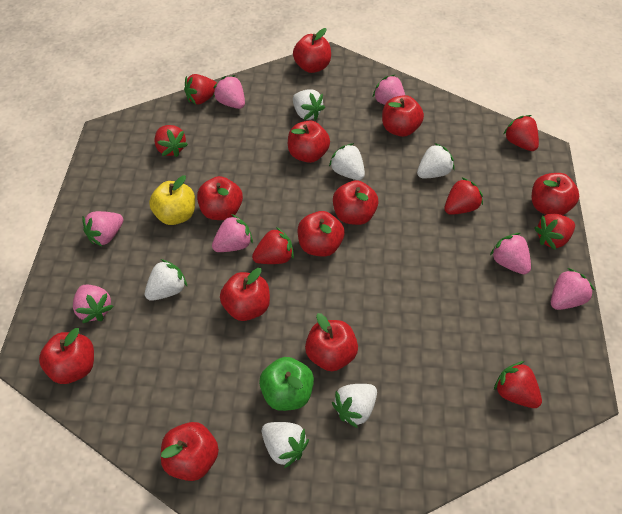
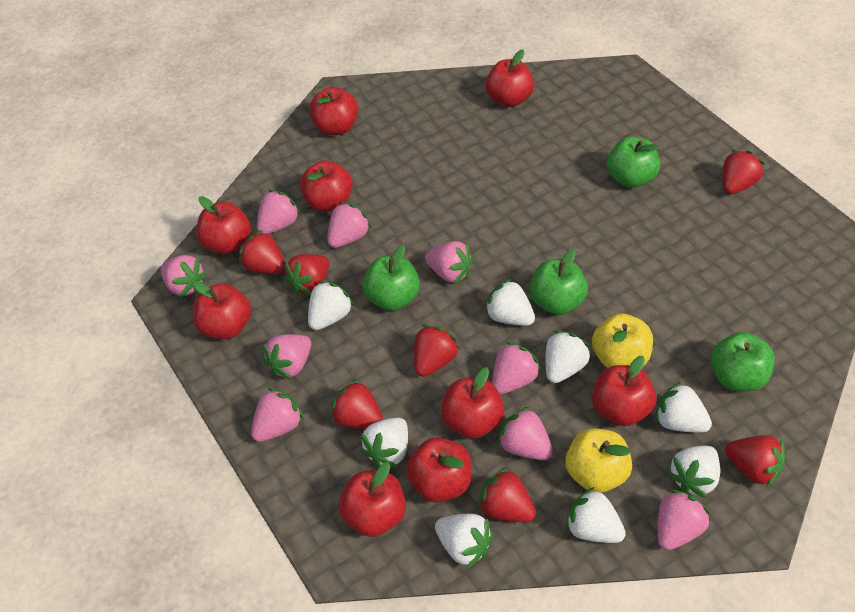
green apple: [259,357,314,411] = 1 -> [363,245,420,311] [530,249,588,315] [607,137,660,188] [710,332,775,392] = 4
pink strawberry: [73,285,114,323] [82,211,123,246] [212,214,253,252] [213,75,245,109] [373,75,405,105] [490,233,531,275] [551,268,595,310] = 7 -> [161,255,207,298] [251,388,304,442] [257,190,301,234] [263,334,311,379] [327,202,371,248] [425,241,473,284] [492,342,541,394] [497,406,553,460] [657,489,711,550] = 9
red apple: [39,328,94,384] [161,422,219,481] [197,176,243,220] [220,268,270,321] [288,121,330,163] [293,28,331,73] [298,211,345,257] [305,313,358,371] [333,180,379,225] [382,95,424,137] [532,173,579,215] = 11 -> [193,281,251,339] [196,196,251,254] [300,160,353,212] [309,87,358,135] [339,463,406,537] [406,437,472,502] [441,367,504,439] [486,49,534,107] [592,356,657,426] = 9
white strawberry: [145,259,187,301] [262,422,309,468] [293,89,325,120] [329,143,365,180] [332,384,377,428] [417,143,454,178] = 6 -> [308,281,354,330] [360,418,408,468] [435,514,494,568] [485,278,535,326] [545,330,591,383] [565,487,626,543] [655,381,712,433] [667,446,720,498] = 8
yellow apple: [149,175,195,225] = 1 -> [565,428,632,493] [592,314,653,368] = 2

